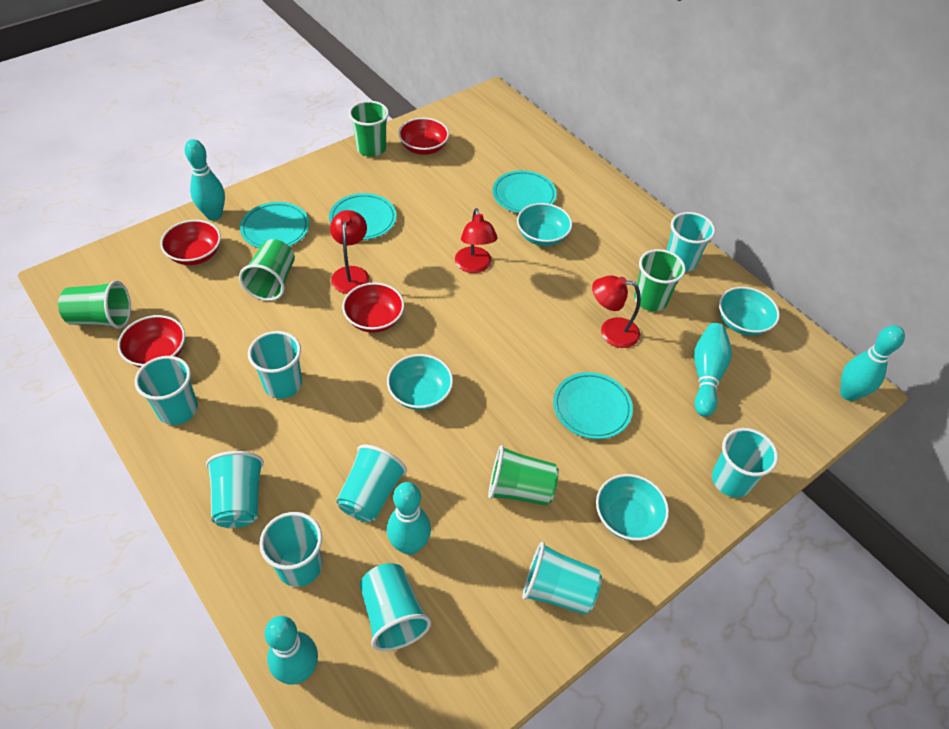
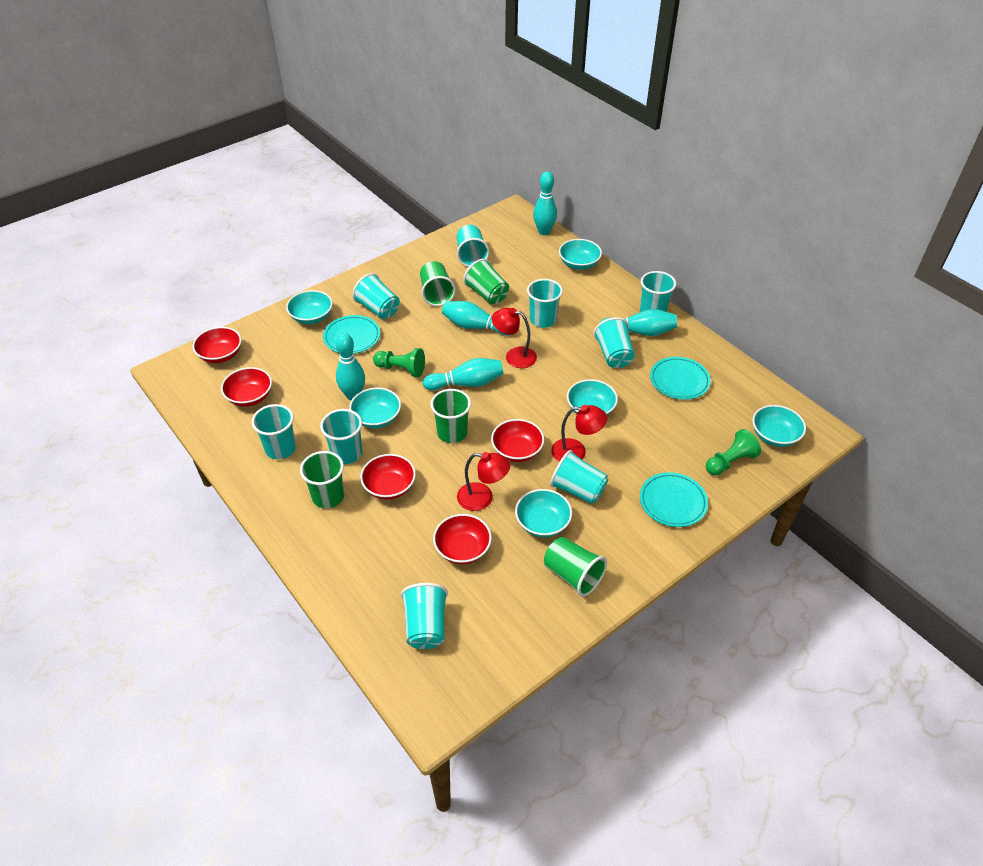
green pawn: none = 0 -> [373,348,425,377] [706,429,761,475] = 2
red bowl: [118,315,185,368] [160,220,221,265] [342,283,404,333] [398,118,449,155] = 4 -> [192,327,242,363] [221,367,272,407] [360,454,416,500] [433,514,492,564] [491,419,544,462] = 5
turquoise bowl: [387,354,453,410] [517,203,572,246] [596,474,669,541] [719,287,780,336] = 4 -> [286,290,333,324] [349,388,401,428] [515,489,572,537] [559,239,602,270] [567,379,618,415] [752,405,806,447] = 6
turquoise plate: [240,202,309,248] [329,193,396,240] [492,170,557,213] [553,372,633,439] = 4 -> [323,315,380,354] [640,472,708,527] [650,357,711,400] = 3

